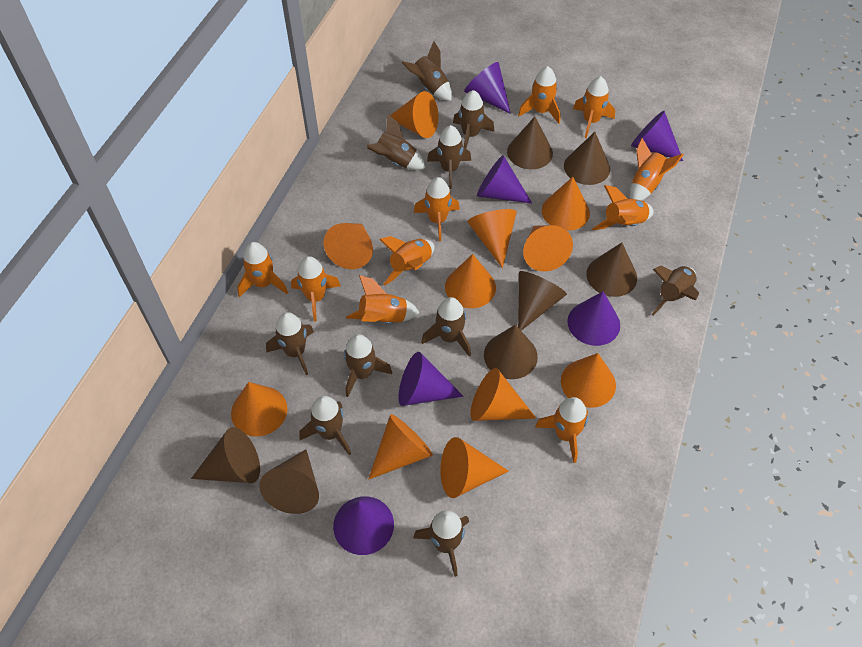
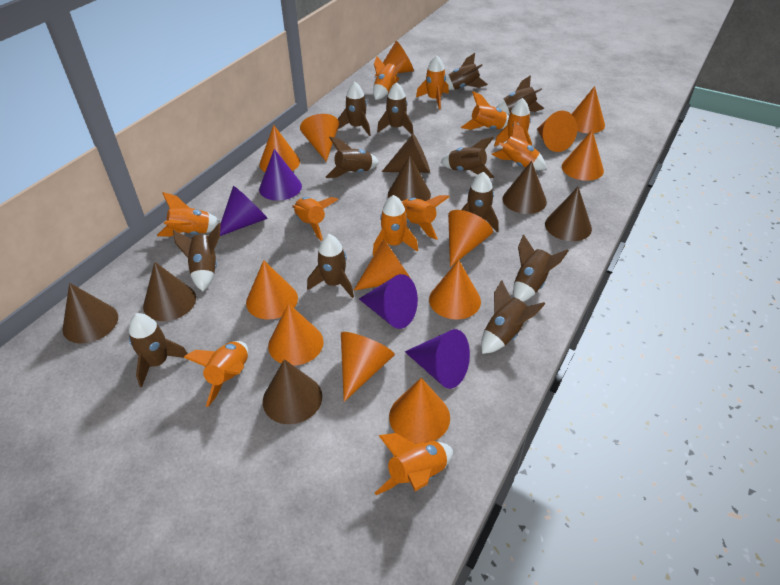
brown rocket: [266,312,314,375] [299,396,351,455] [344,334,392,397] [367,113,426,170] [401,41,452,101] [413,511,469,577] [421,297,471,356] [427,125,471,189] [453,90,495,148] [651,266,699,316] = 10 -> [129,313,188,387] [173,223,221,291] [307,234,354,298] [326,137,379,178] [338,82,371,136] [377,82,413,134] [441,137,494,178] [445,53,488,90] [461,172,498,232] [481,280,545,354] [496,75,544,115] [513,234,569,302] = 12
orange cone: [231,382,288,437] [324,223,373,269] [368,414,433,480] [390,91,439,138] [440,437,509,498] [445,254,496,308] [468,209,517,268] [470,368,536,421] [523,225,573,272] [542,177,590,231] [561,353,616,408] = 11 -> [246,260,298,319] [259,125,300,172] [268,303,324,366] [300,114,339,162] [341,332,395,402] [354,239,412,290] [375,41,414,76] [389,378,450,443] [429,260,481,320] [448,210,493,267] [537,111,577,152] [562,130,604,181] [572,86,605,133] = 13
orange rocket: [237,242,288,298] [291,256,341,321] [346,275,420,324] [379,236,434,285] [414,177,460,241] [518,66,561,124] [535,397,588,463] [573,76,615,138] [592,185,654,230] [630,138,683,201] = 10 -> [157,192,221,237] [183,341,248,407] [292,197,338,241] [373,56,406,100] [373,195,418,255] [375,433,453,495] [401,195,450,240] [416,55,449,109] [461,91,509,130] [492,121,546,170] [494,98,532,147] = 11
purple cone: [333,496,394,555] [398,352,463,406] [464,62,511,114] [477,155,532,203] [567,291,620,346] [631,111,683,161] = 6 -> [220,186,268,236] [259,149,302,201] [359,274,418,329] [405,329,470,389] = 4

